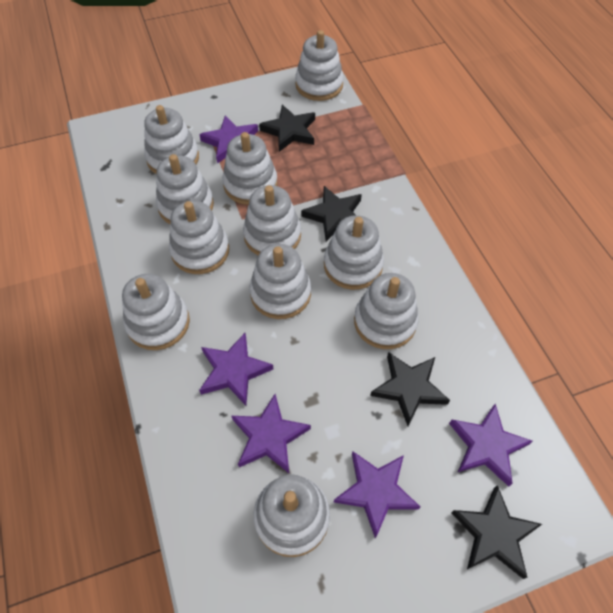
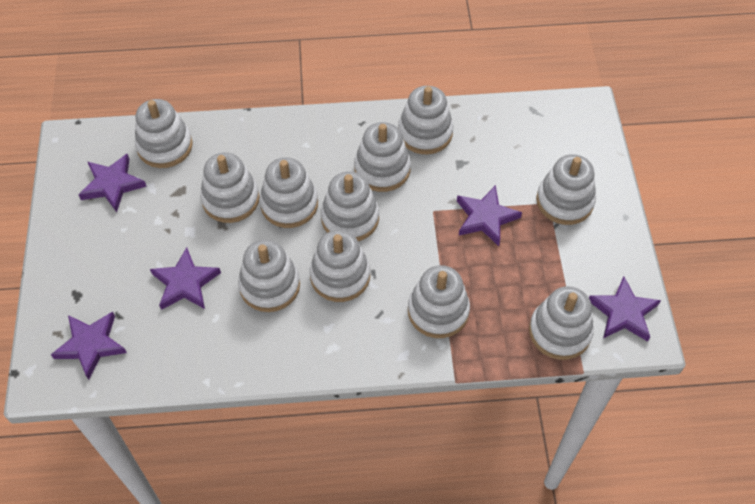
black star: [259,105,315,152] [301,186,362,241] [370,352,450,426] [451,485,542,579] = 4 -> none = 0

